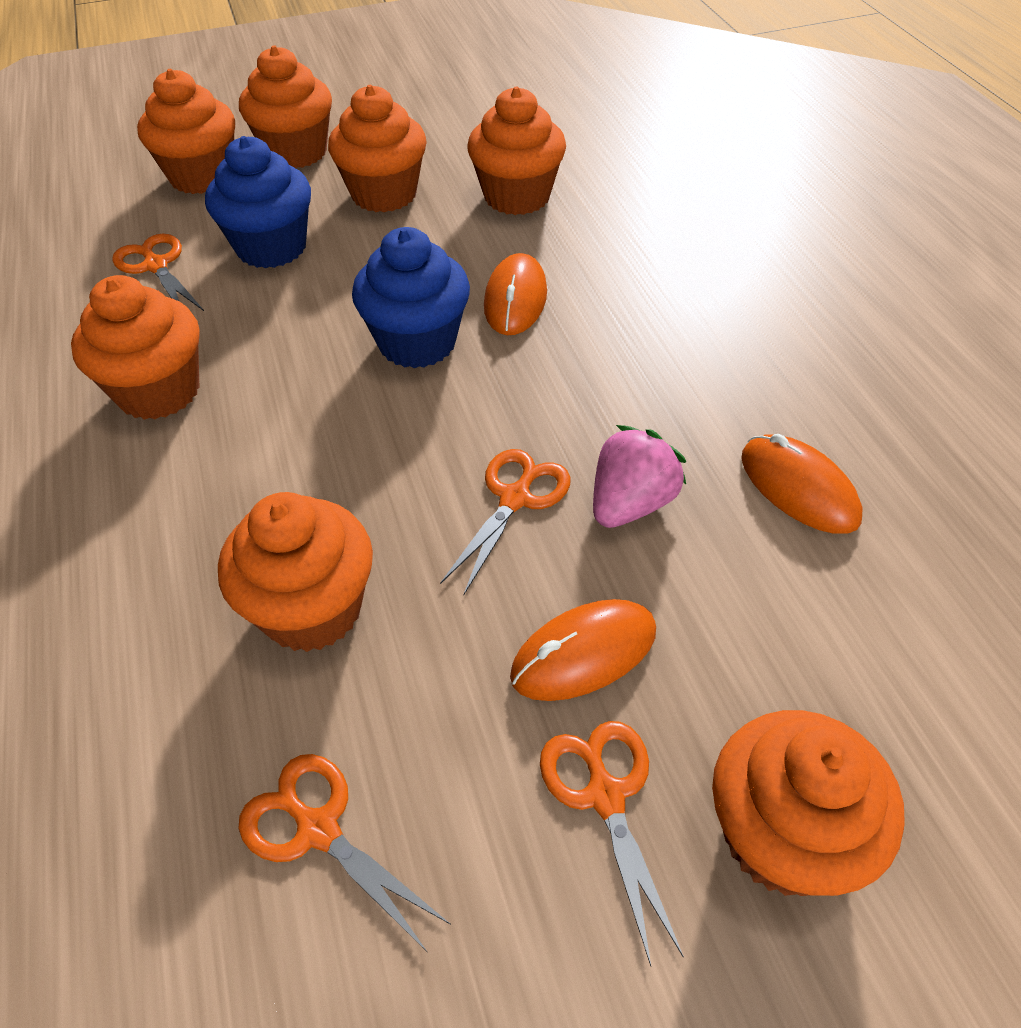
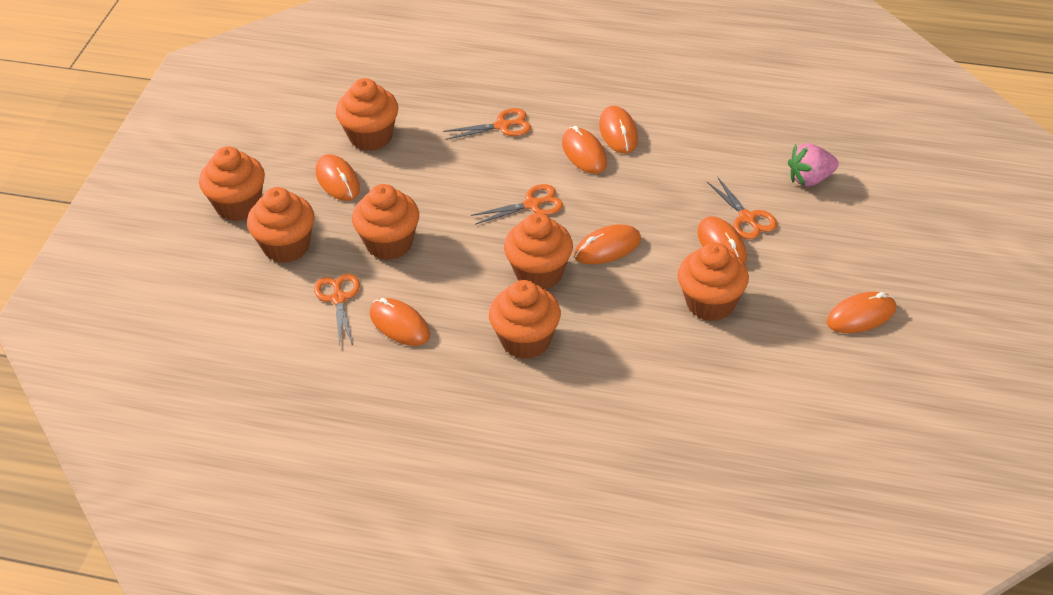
blue cupcake: [205,136,311,268] [352,227,470,368] = 2 -> none = 0
orange mouse: [484,253,547,335] [510,599,656,701] [741,434,862,534] = 3 -> [316,154,360,201] [370,298,430,346] [562,126,607,174] [574,224,641,264] [599,106,638,153] [697,216,747,263] [826,292,896,333] = 7

